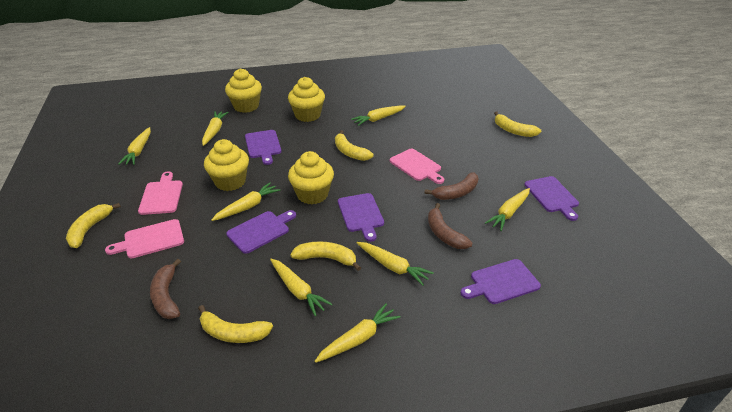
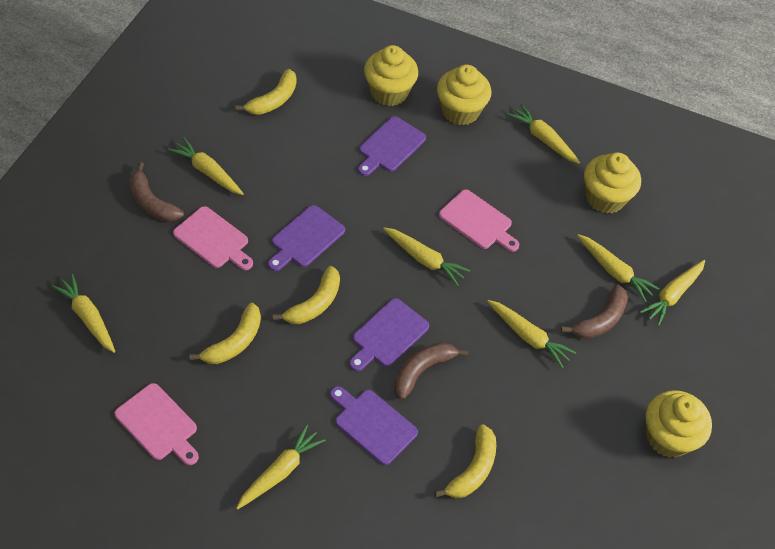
purple cutting board: [226,210,296,254] [245,130,282,165] [338,193,384,242] [460,259,541,304] [524,176,579,221] = 5 -> [268,205,345,271] [330,386,418,465] [349,298,429,371] [358,116,426,176] = 4
yellow banana: [66,203,121,248] [198,305,273,343] [291,241,361,271] [335,130,373,161] [494,112,541,137] = 5 -> [189,303,261,364] [235,69,297,115] [273,266,340,324] [434,424,496,498] = 4

